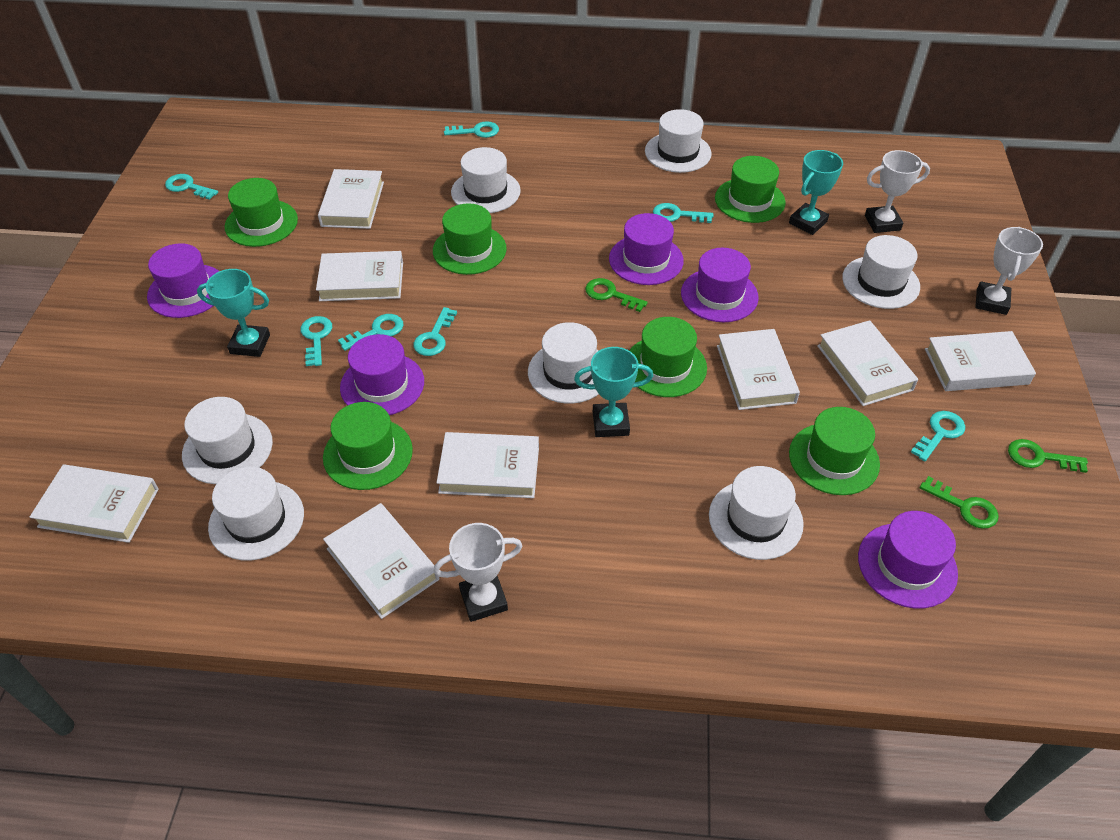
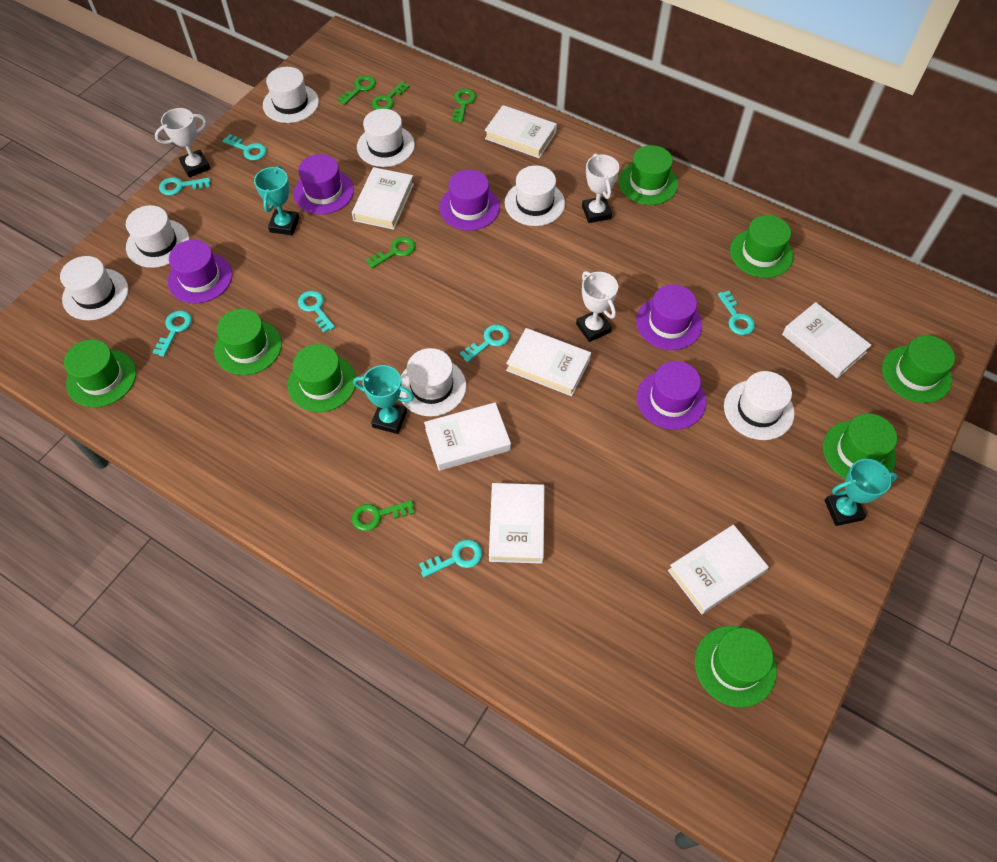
green hat: [225,178,298,247] [323,402,413,490] [433,204,506,275] [629,317,707,397] [715,156,786,223] [789,407,880,495] = 6 -> [64,339,136,407] [214,309,282,375] [287,344,356,412] [618,145,678,205] [695,626,777,707] [730,215,794,278] [823,414,897,479] [882,335,955,403] = 8
green key: [585,278,648,312] [920,476,999,529] [1008,439,1088,473] = 3 -> [337,75,376,105] [352,500,415,531] [366,237,416,269] [372,81,410,110] [452,89,476,123] = 5
white book: [30,464,159,543] [316,251,403,301] [318,169,384,229] [323,503,439,619] [437,432,539,498] [717,329,800,410] [817,320,918,406] [925,331,1036,391] = 8 -> [352,167,414,230] [424,402,511,471] [485,105,557,158] [489,483,545,564] [506,328,591,396] [668,525,769,614] [782,302,872,378] = 7

